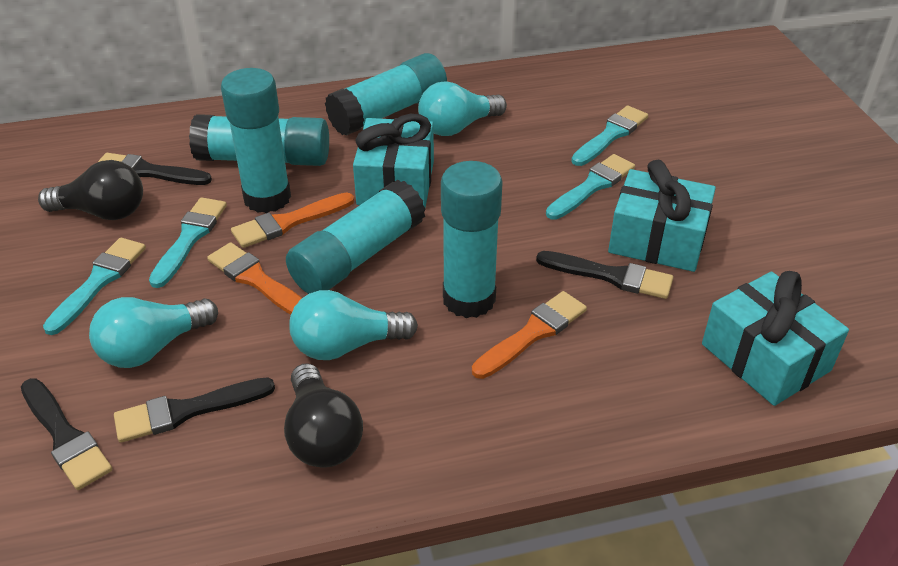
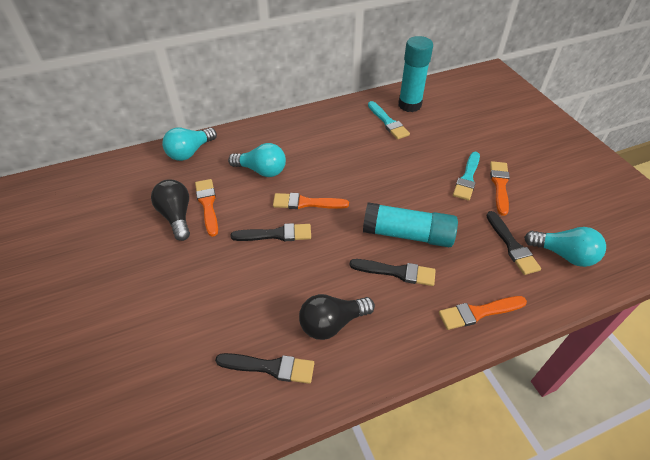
orange brush: [207,242,302,315] [231,193,354,248] [472,291,587,379] = 3 -> [195,179,218,237] [273,193,349,209] [439,296,527,330] [490,161,510,216] = 4
turquoise brush: [43,238,146,335] [149,197,227,288] [546,154,635,220] [571,106,648,166] = 4 -> [368,101,410,139] [453,152,480,200] = 2
turquoise gift: [353,114,434,208] [608,160,716,272] [702,271,849,406] = 3 -> none = 0
turquoise glue stick: [189,114,329,166] [221,68,291,213] [286,180,425,294] [325,53,447,136] [441,161,503,318] = 5 -> [363,202,458,247] [398,36,433,112] = 2

